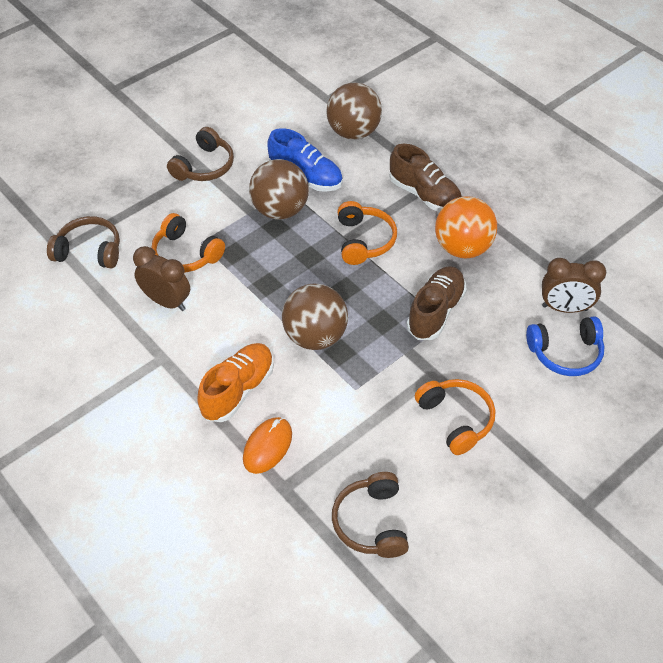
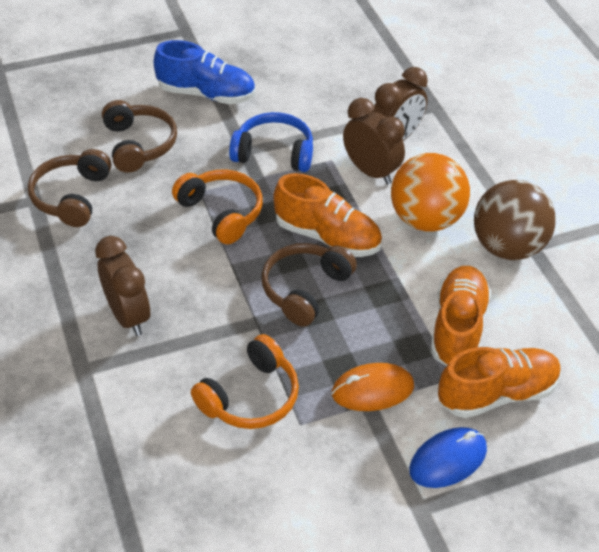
blue mouse: none = 0 -> [409,427,487,488] = 1
brown ball: [249,159,309,220] [282,284,348,350] [326,82,382,139] = 3 -> [474,180,556,260] = 1
brown clock: [133,246,190,311] [542,258,606,313] = 2 -> [95,236,151,336] [343,98,405,185] [373,67,428,141] = 3
brown shoe: [389,144,462,212] [406,266,467,340] = 2 -> none = 0
orange headphones: [152,213,225,272] [337,201,397,265] [415,379,495,455] = 3 -> [172,170,263,244] [191,334,299,429] = 2
orange shoe: [197,343,274,422] = 1 -> [273,173,382,257] [431,266,491,366] [438,347,561,418] = 3

